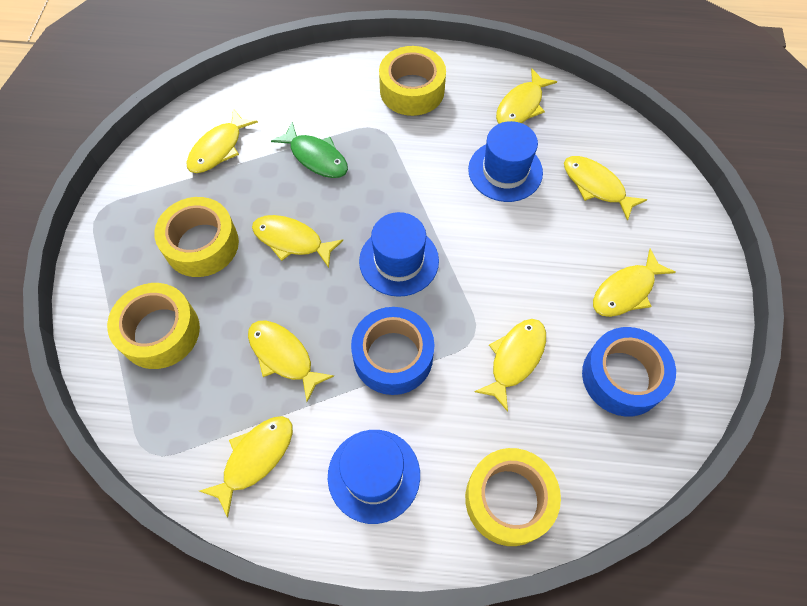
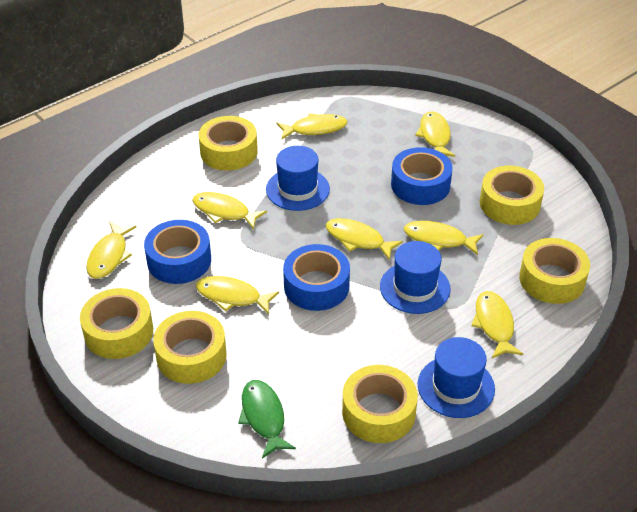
blue tape: [351,307,434,395] [582,327,676,416] = 2 -> [144,220,211,284] [283,244,350,311] [391,147,453,205] = 3
yellow tape: [107,283,200,369] [154,197,239,277] [379,46,446,116] [465,448,561,546] = 4 -> [80,288,153,359] [153,311,227,384] [198,116,258,171] [342,365,418,443] [480,166,544,225] [519,238,590,304] = 6

